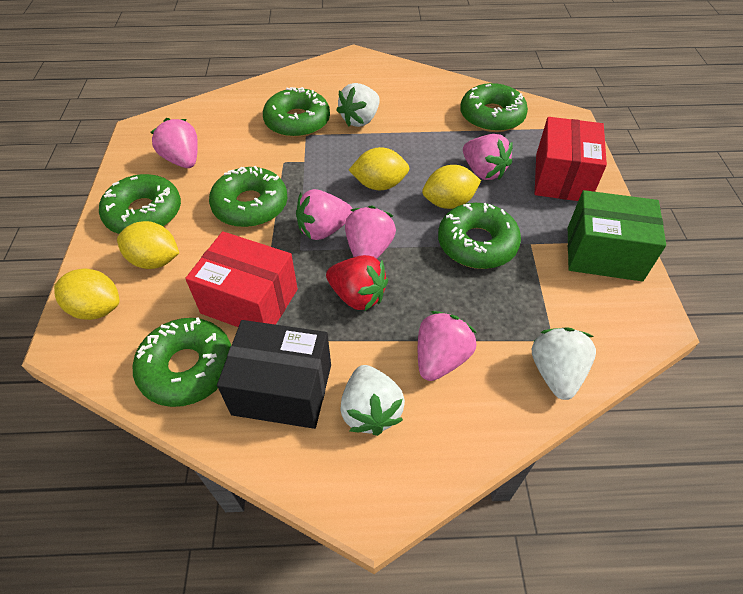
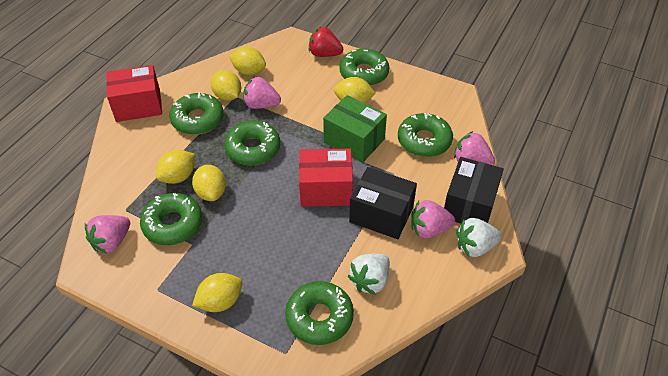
black box: [217,320,331,429] = 1 -> [349,167,417,239] [444,157,504,224] = 2
pink strawberry: [150,118,198,168] [296,189,353,240] [345,206,396,259] [418,311,477,381] [463,134,512,180] = 5 -> [85,215,130,254] [243,76,281,109] [411,200,455,238] [454,131,495,165] = 4
white strawberry: [336,83,380,127] [340,365,405,436] [532,327,596,400] = 3 -> [348,254,390,295] [456,218,502,257] = 2
yellow lemon: [54,269,119,320] [117,221,179,269] [349,147,410,190] [422,165,481,209] = 4 -> [156,150,195,184] [192,165,226,201] [192,273,242,312] [211,70,242,101] [229,47,266,75] [334,77,376,103] = 6

